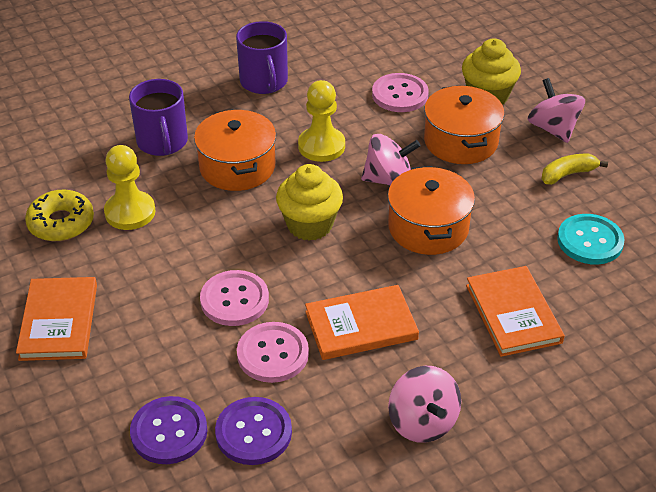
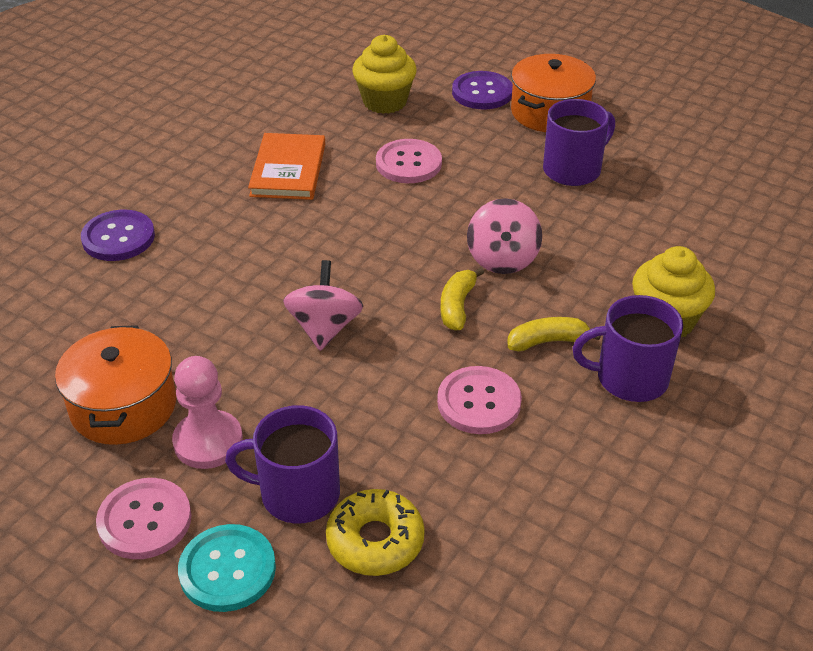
orange book: [16,277,97,361] [305,285,419,360] [466,266,565,357] = 3 -> [248,133,325,200] = 1
orange pot: [194,109,276,191] [388,166,475,255] [424,85,504,164] = 3 -> [55,325,176,445] [511,54,596,132] = 2
pink pawn: none = 0 -> [172,356,243,469] = 1
pink spinning top: [361,134,421,185] [388,366,461,443] [527,78,585,143] = 3 -> [283,260,363,351] [467,198,542,274] = 2
purple mug: [129,79,188,156] [236,21,288,94] = 2 -> [225,405,340,524] [543,99,615,186] [572,295,683,402] = 3
yellow banana: [541,154,608,185] = 1 -> [441,267,484,330] [507,317,601,352] = 2
yellow pawn: [104,145,156,230] [298,80,345,162] = 2 -> none = 0

